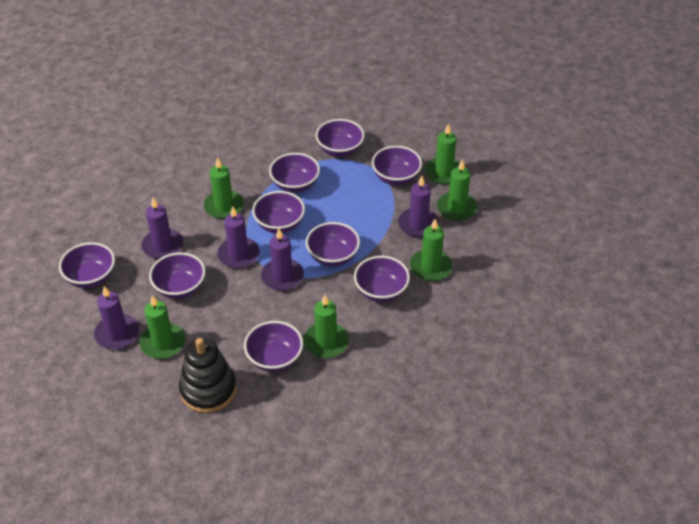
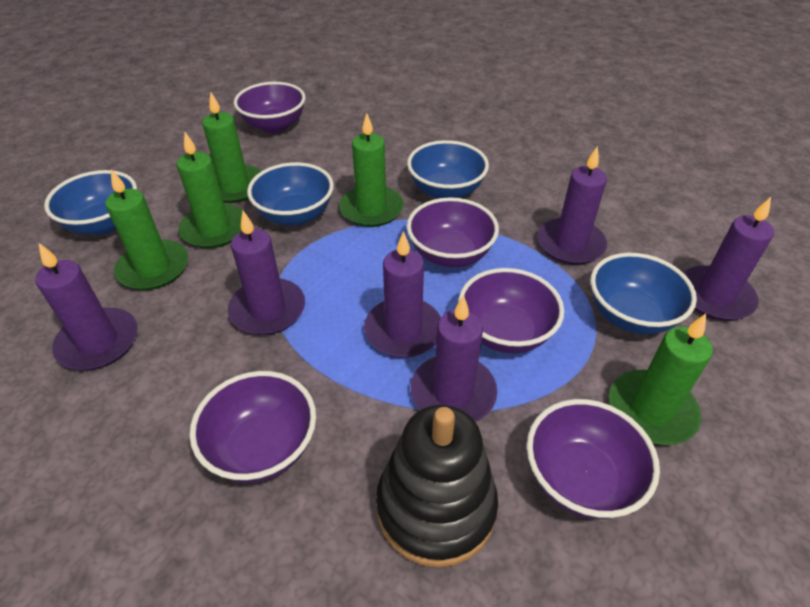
blue bowl: none = 0 -> [44,170,137,235] [247,162,334,226] [407,140,489,199] [590,253,697,335] = 4
green candle: [140,295,185,359] [203,157,244,219] [303,295,349,358] [410,219,452,281] [425,123,460,185] [437,159,477,221] = 6 -> [105,169,188,290] [177,132,242,248] [202,91,261,203] [339,113,404,227] [609,314,713,445] = 5
purple bowl: [59,242,115,288] [149,252,205,299] [244,321,303,372] [252,191,305,233] [269,153,320,193] [306,222,360,267] [316,119,365,157] [354,256,410,302] [372,146,422,185] = 9 -> [190,371,316,483] [234,82,305,133] [407,197,499,267] [458,268,564,353] [527,399,660,519] = 5
purple candle: [94,286,140,350] [141,198,183,259] [217,206,259,269] [261,228,304,291] [398,176,439,238] = 5 -> [36,243,138,370] [228,211,305,335] [364,231,441,358] [411,295,497,422] [537,146,607,265] [684,197,774,321] = 6

